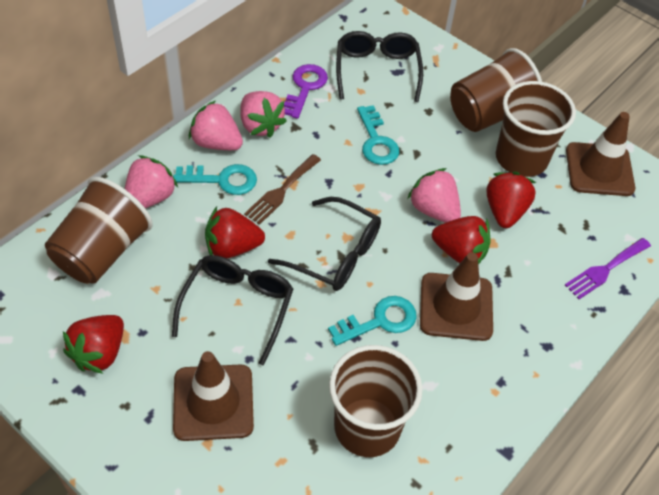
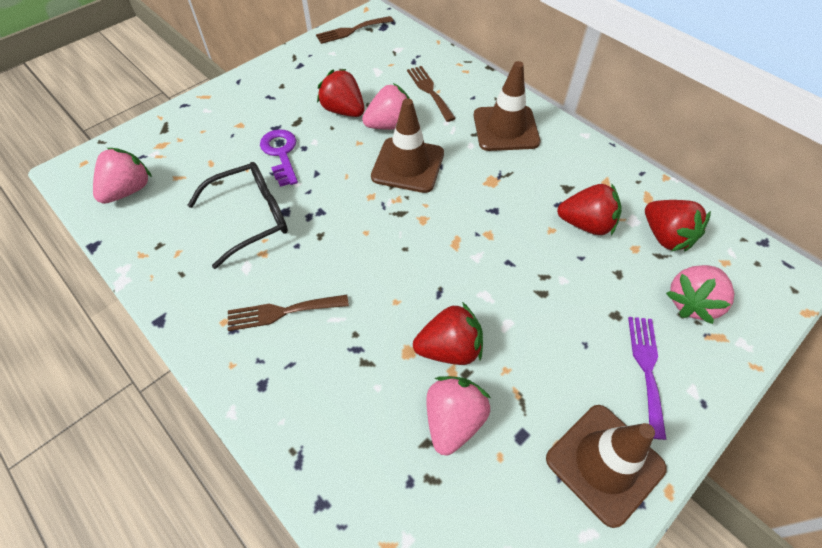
black glasses: [172,255,293,365] [268,197,381,291] [336,31,423,102] = 3 -> [188,162,288,269] = 1
brown cup: [45,177,152,284] [329,345,423,457] [450,48,542,132] [496,81,576,177] = 4 -> none = 0
brown fork: [244,154,321,225] = 1 -> [228,295,349,331] [316,16,393,44] [407,66,456,122] = 3
turquoise key: [173,164,257,195] [328,296,417,346] [357,105,399,165] = 3 -> none = 0

